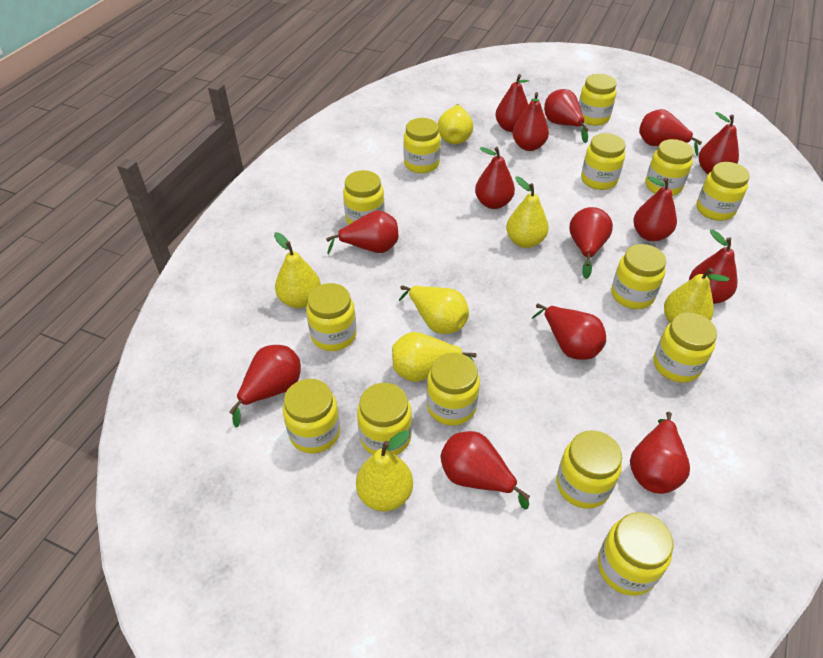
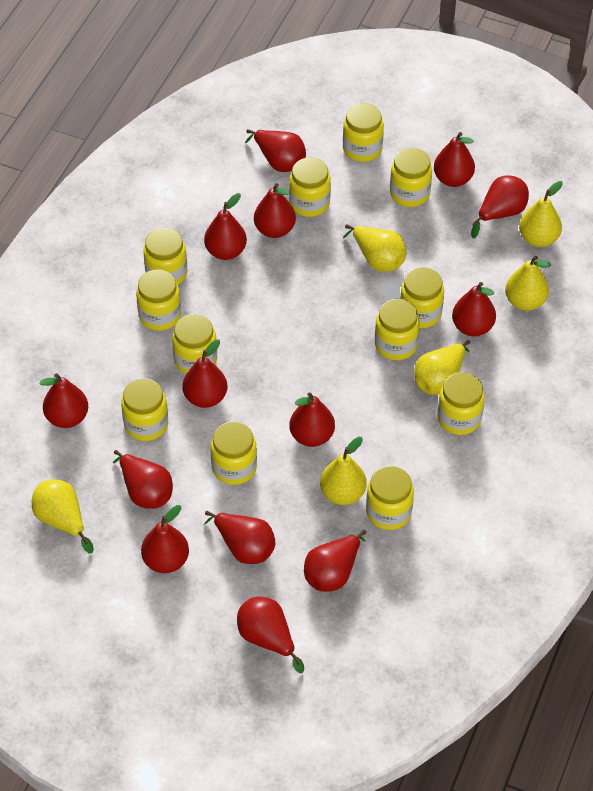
yellow jar: [283,379,340,453] [306,283,357,351] [343,170,385,224] [357,383,412,455] [403,118,441,173] [427,353,480,426] [557,430,622,509] [579,74,617,126] [581,133,626,190] [598,512,674,596] [611,244,666,309] [645,139,694,196] [654,313,717,383] [696,162,750,221] = 14 -> [121,378,168,441] [136,269,181,331] [143,228,187,285] [172,314,217,374] [211,421,257,485] [289,157,331,217] [343,103,384,162] [366,466,414,530] [375,299,420,360] [390,148,432,207] [400,267,444,328] [437,372,485,435] = 12
yellow pear: [274,232,321,308] [356,430,413,512] [392,332,477,382] [399,285,469,334] [438,104,473,144] [506,177,549,248] [664,268,729,323] = 7 -> [32,479,94,553] [320,437,367,505] [343,224,406,272] [414,340,471,395] [505,256,551,311] [519,181,563,247] = 6

